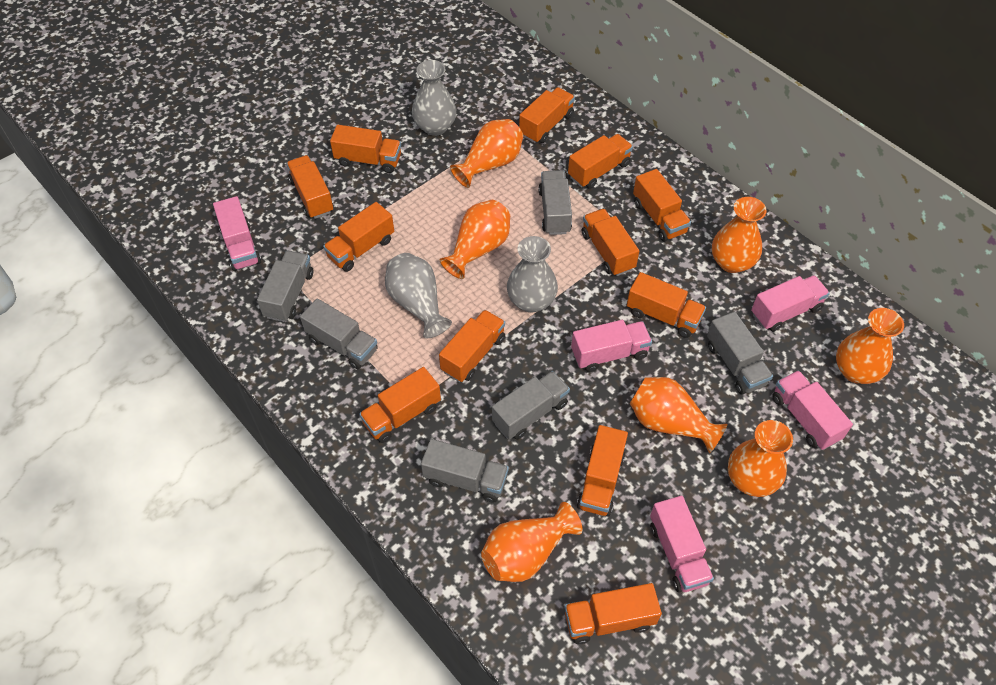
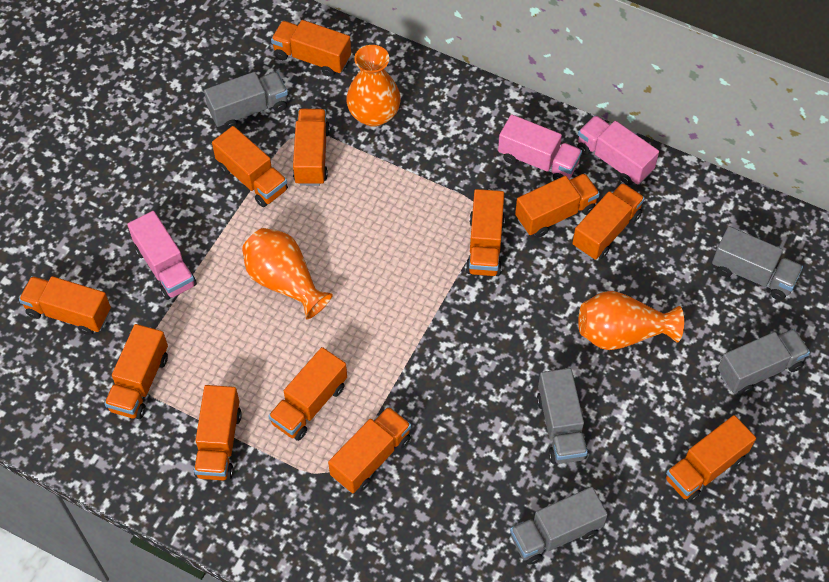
grey truck: [257,251,313,322] [300,298,378,369] [421,439,509,502] [492,371,570,440] [538,170,572,235] [707,312,773,394] = 6 -> [204,72,288,130] [510,487,608,565] [537,368,588,464] [712,226,803,300] [718,329,810,395] = 5
grey vase: [385,253,452,338] [412,60,456,136] [507,236,558,312] = 3 -> none = 0
orange vase: [440,200,510,279] [450,119,523,188] [481,502,582,582] [630,377,728,453] [712,197,767,273] [728,420,793,497] [836,308,904,384] = 7 -> [242,228,333,319] [346,45,401,127] [578,291,684,350] = 3
pink truck: [213,196,261,271] [571,320,652,372] [650,496,714,593] [751,275,830,331] [772,370,853,450] = 5 -> [127,211,197,300] [498,114,582,180] [578,115,659,185] = 3

